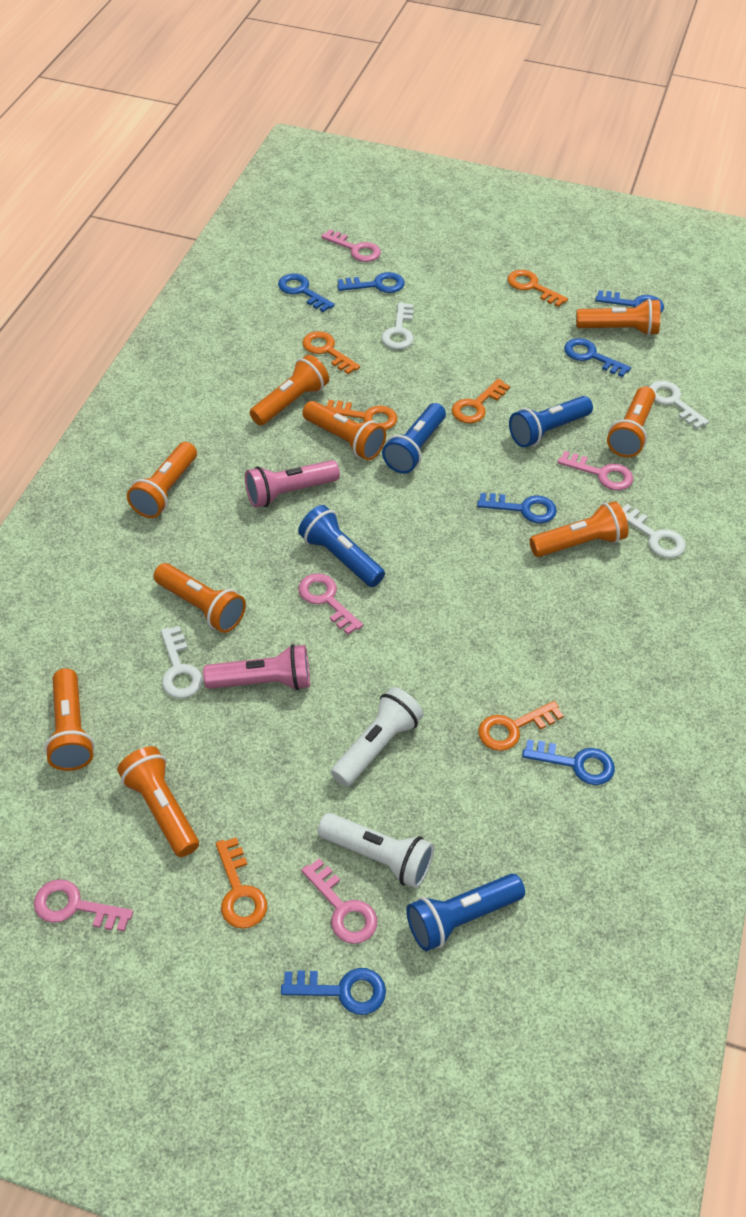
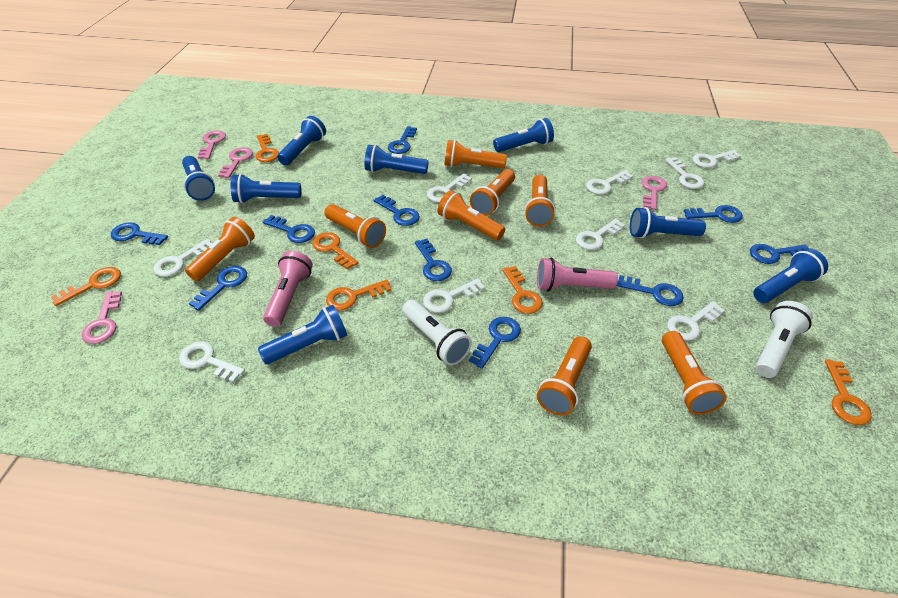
blue flashlight: [298,505,385,587] [382,403,446,474] [406,874,525,951] [509,396,593,448] = 4 -> [182,156,215,201] [231,174,301,203] [258,305,347,364] [277,116,326,165] [365,145,429,174] [493,118,554,152] [630,207,706,238] [753,249,828,303] = 8
blue key: [278,273,335,312] [281,968,386,1015] [337,272,405,293] [477,493,557,523] [522,739,615,785] [564,338,631,377] [595,290,664,313] = 7 -> [111,222,168,245] [189,266,247,311] [263,215,315,243] [374,195,420,226] [388,126,417,154] [415,239,452,281] [469,317,521,369] [617,275,684,306] [684,205,743,223] [750,244,808,264] = 10
orange flashlight: [44,668,95,771] [117,746,199,857] [127,442,197,518] [154,563,246,633] [250,355,329,426] [302,401,386,460] [529,501,629,557] [576,299,660,336] [607,387,656,457] = 9 -> [185,217,255,281] [325,204,386,248] [438,190,505,240] [444,140,507,168] [470,169,515,216] [525,175,555,226] [537,336,592,416] [662,331,727,415] = 8
pink key: [34,879,133,931] [299,573,363,635] [301,859,377,944] [321,229,381,262] [558,451,633,490] = 5 -> [82,291,122,344] [198,130,226,159] [218,147,253,178] [642,176,667,210] = 4
white key: [161,626,203,698] [381,302,414,349] [622,504,686,558] [649,381,709,429] = 4 -> [153,239,212,277] [179,341,245,382] [423,278,485,313] [427,173,472,203] [576,219,625,250] [586,170,633,195] [665,157,704,189] [667,301,725,341] [693,150,741,168] = 9

